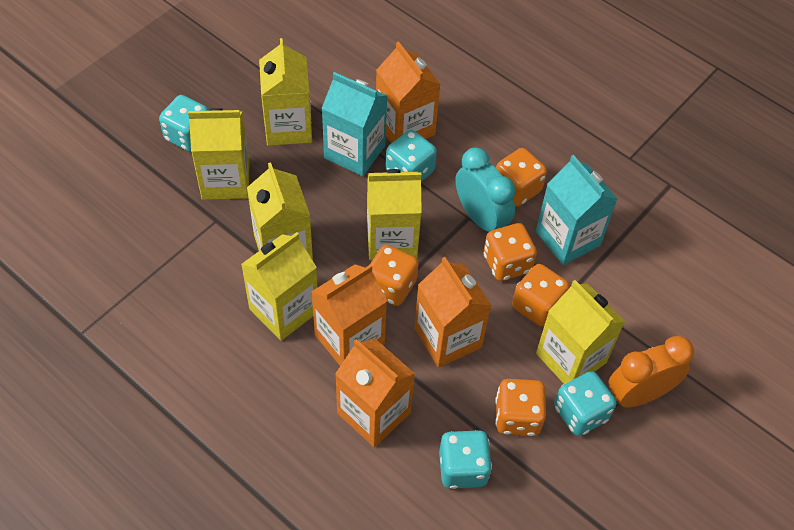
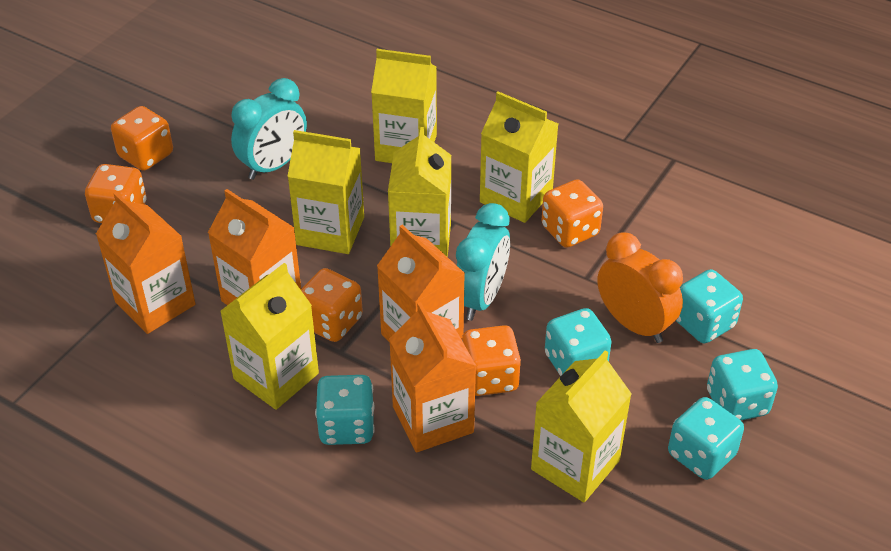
turquoise carton: [322,72,388,176] [536,155,617,265] = 2 -> none = 0
turquoise clock: [455,147,516,232] = 1 -> [231,78,307,180] [456,203,510,321] = 2
turquoise dice: [159,95,209,152] [386,130,437,182] [439,430,492,489] [554,371,616,436] = 4 -> [315,375,375,445] [545,308,612,376] [668,397,744,480] [676,269,743,343] [707,349,778,420] = 5

